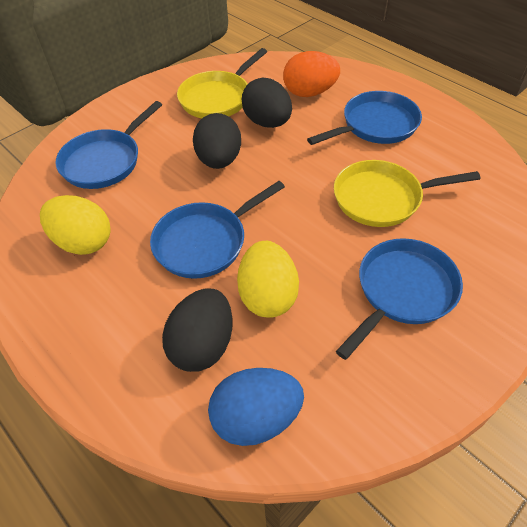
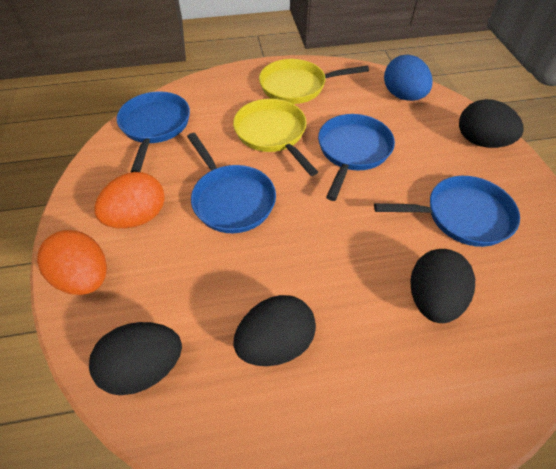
black egg: [162,288,233,372] [193,113,241,169] [242,77,292,128] = 3 -> [89,322,182,395] [233,295,316,366] [411,249,475,323] [459,99,524,148] = 4
orange egg: [283,51,340,97] = 1 -> [37,230,107,295] [94,172,165,228] = 2
yellow egg: [40,195,110,255] [237,241,299,318] = 2 -> none = 0

